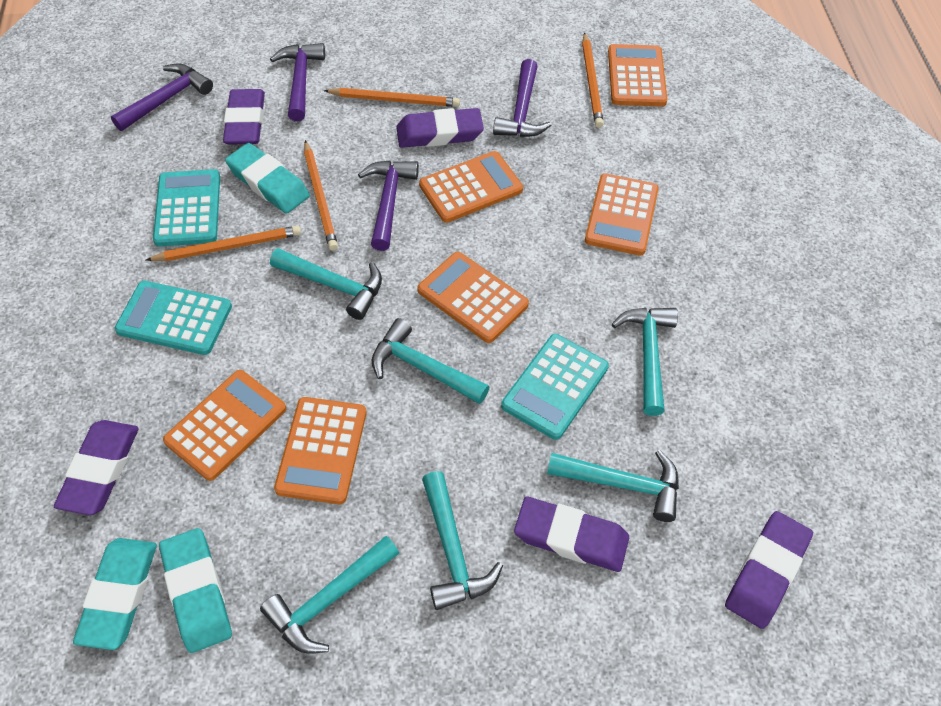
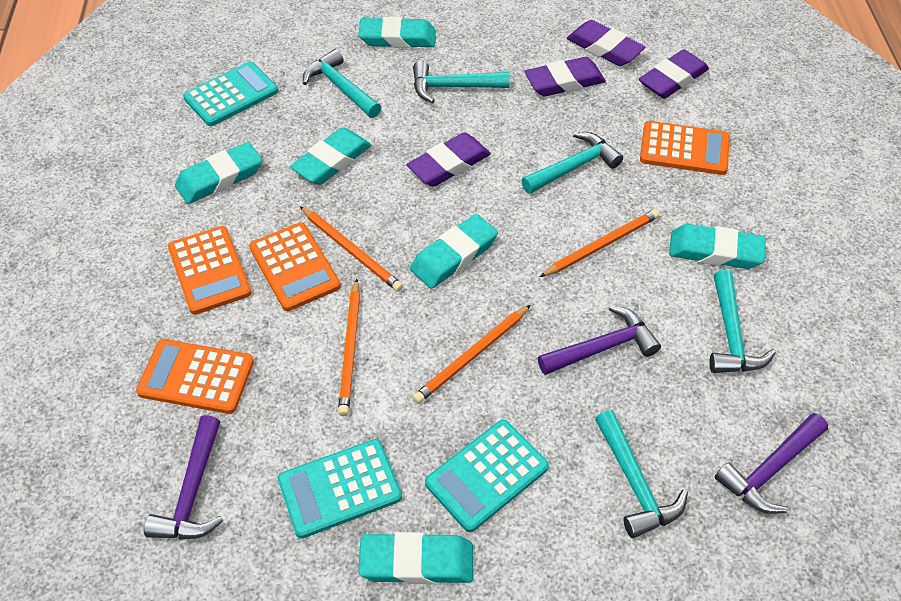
orange calculator: [163,370,286,481] [274,397,367,504] [417,252,529,343] [419,151,523,223] [585,174,659,256] [608,44,667,106] = 6 -> [136,339,254,414] [168,226,251,315] [249,222,341,311] [640,121,730,175] = 4
purple eraser: [54,420,139,515] [223,89,265,145] [396,108,484,148] [514,497,629,572] [725,511,813,629] = 5 -> [407,132,491,187] [524,57,606,97] [567,20,646,66] [639,50,709,98] = 4
purple hammer: [111,63,213,131] [270,43,325,121] [358,161,419,251] [493,59,552,137] = 4 -> [144,415,223,540] [538,305,661,375] [715,413,828,514] = 3
turquoise eraser: [73,538,157,650] [159,528,232,653] [225,143,310,213] = 3 -> [175,142,262,204] [290,127,371,185] [358,17,436,48] [358,532,473,584] [410,214,498,289] [669,224,766,269] = 6
turquoise hammer: [260,536,399,654] [270,248,382,320] [372,318,489,404] [422,471,503,610] [547,450,679,522] [612,308,678,416] = 6 -> [303,49,381,118] [413,61,510,103] [521,132,623,194] [595,410,688,538] [709,270,776,373] = 5

